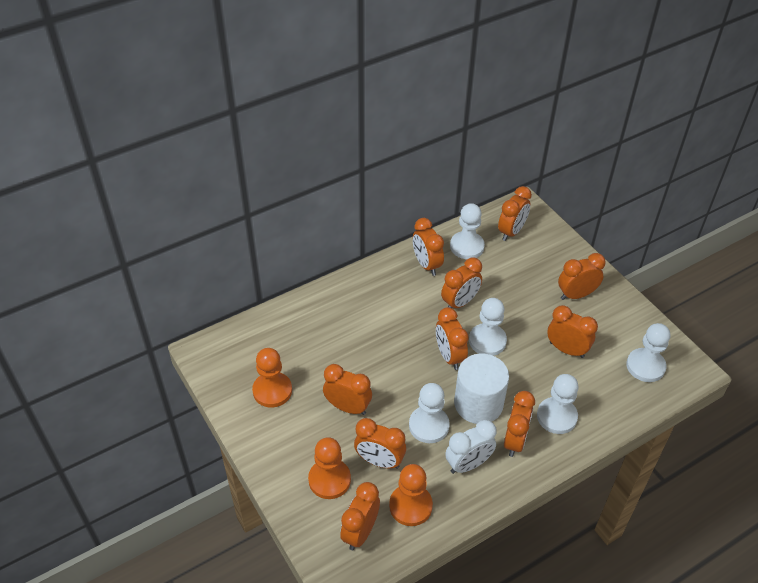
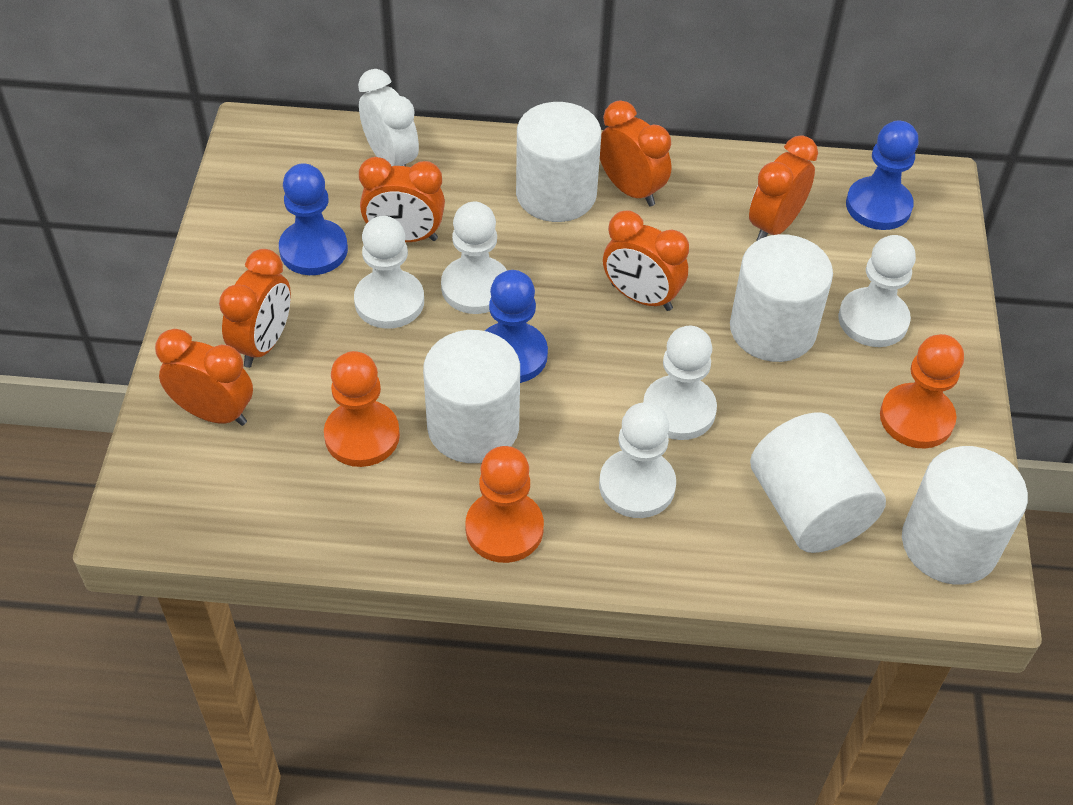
blue pawn: none = 0 -> [279,163,348,275] [485,270,548,383] [846,121,918,230] = 3
orange clock: [323,364,372,415] [340,482,380,550] [354,418,406,469] [413,218,444,276] [436,307,469,370] [441,258,482,308] [498,186,532,241] [504,391,535,457] [547,305,598,358] [558,253,606,300] = 10 -> [155,329,253,426] [219,249,291,368] [359,157,445,242] [600,101,671,206] [603,210,689,311] [749,135,818,241] = 6
white cylinder: [454,354,509,424] = 1 -> [423,330,520,463] [516,102,601,222] [730,234,833,362] [750,412,886,553] [902,446,1028,584] = 5

